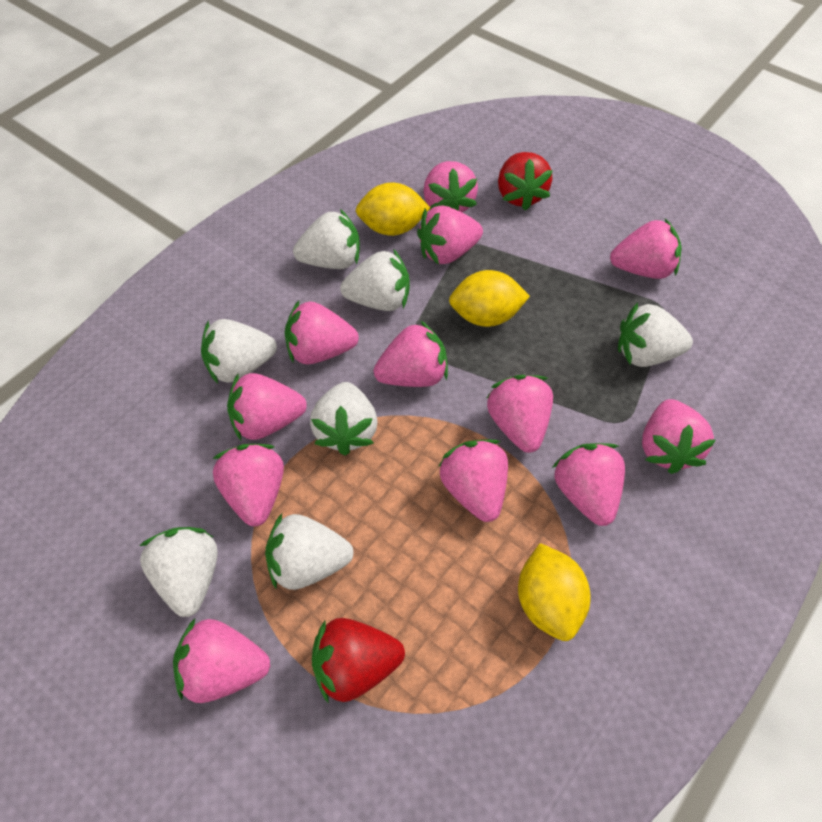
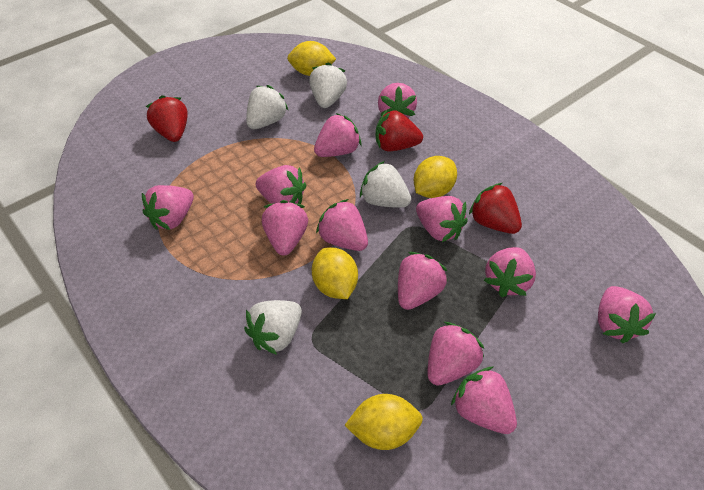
red strawberry: [312,618,405,704] [498,152,553,211] = 2 -> [146,95,188,142] [376,110,423,151] [469,183,522,234] = 3
white strawberry: [139,527,218,617] [201,319,277,384] [265,513,354,590] [293,209,360,269] [310,382,377,456] [340,249,410,311] [618,302,693,367] = 7 -> [244,300,302,355] [246,85,288,129] [309,63,347,108] [360,161,411,208] = 4
yellow lemon: [356,182,430,236] [449,270,530,327] [518,543,591,641] = 3 -> [287,41,336,76] [312,247,358,299] [344,394,423,450] [414,156,457,198] = 4

